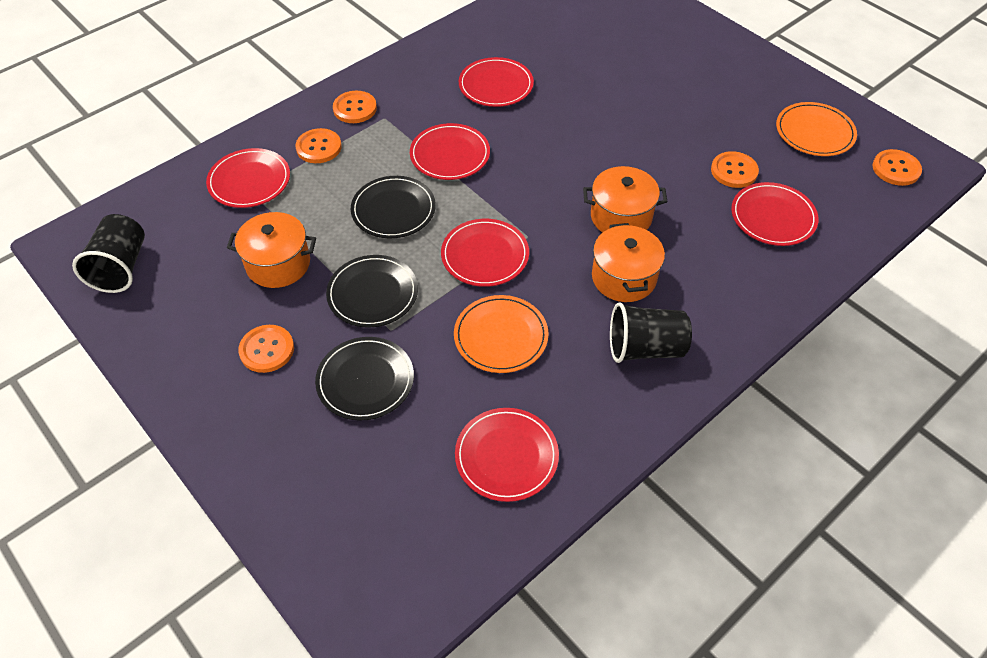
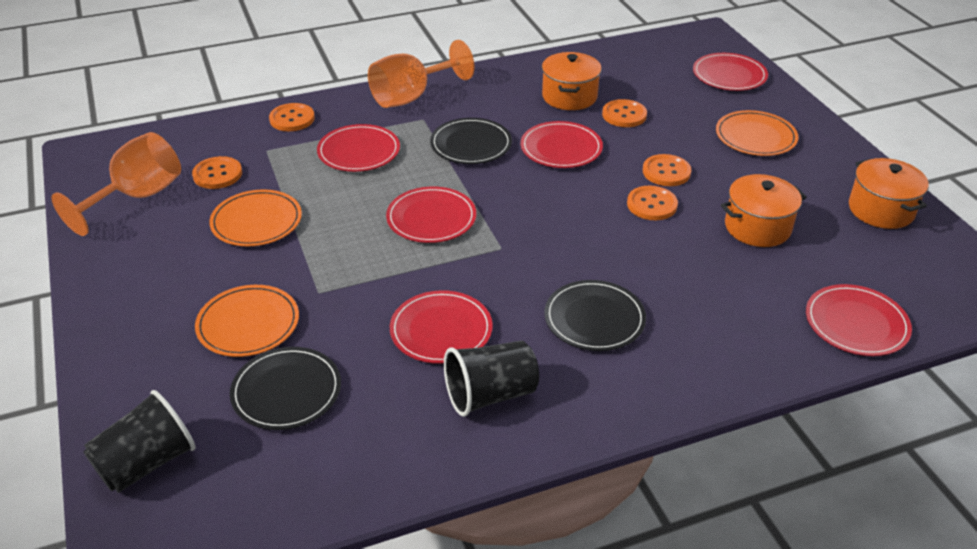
orange goblet: none = 0 -> [51,132,181,236] [368,40,475,108] = 2
orange plate: [454,295,549,373] [776,102,857,156] = 2 -> [195,285,299,357] [209,189,302,246] [716,110,798,156] = 3

